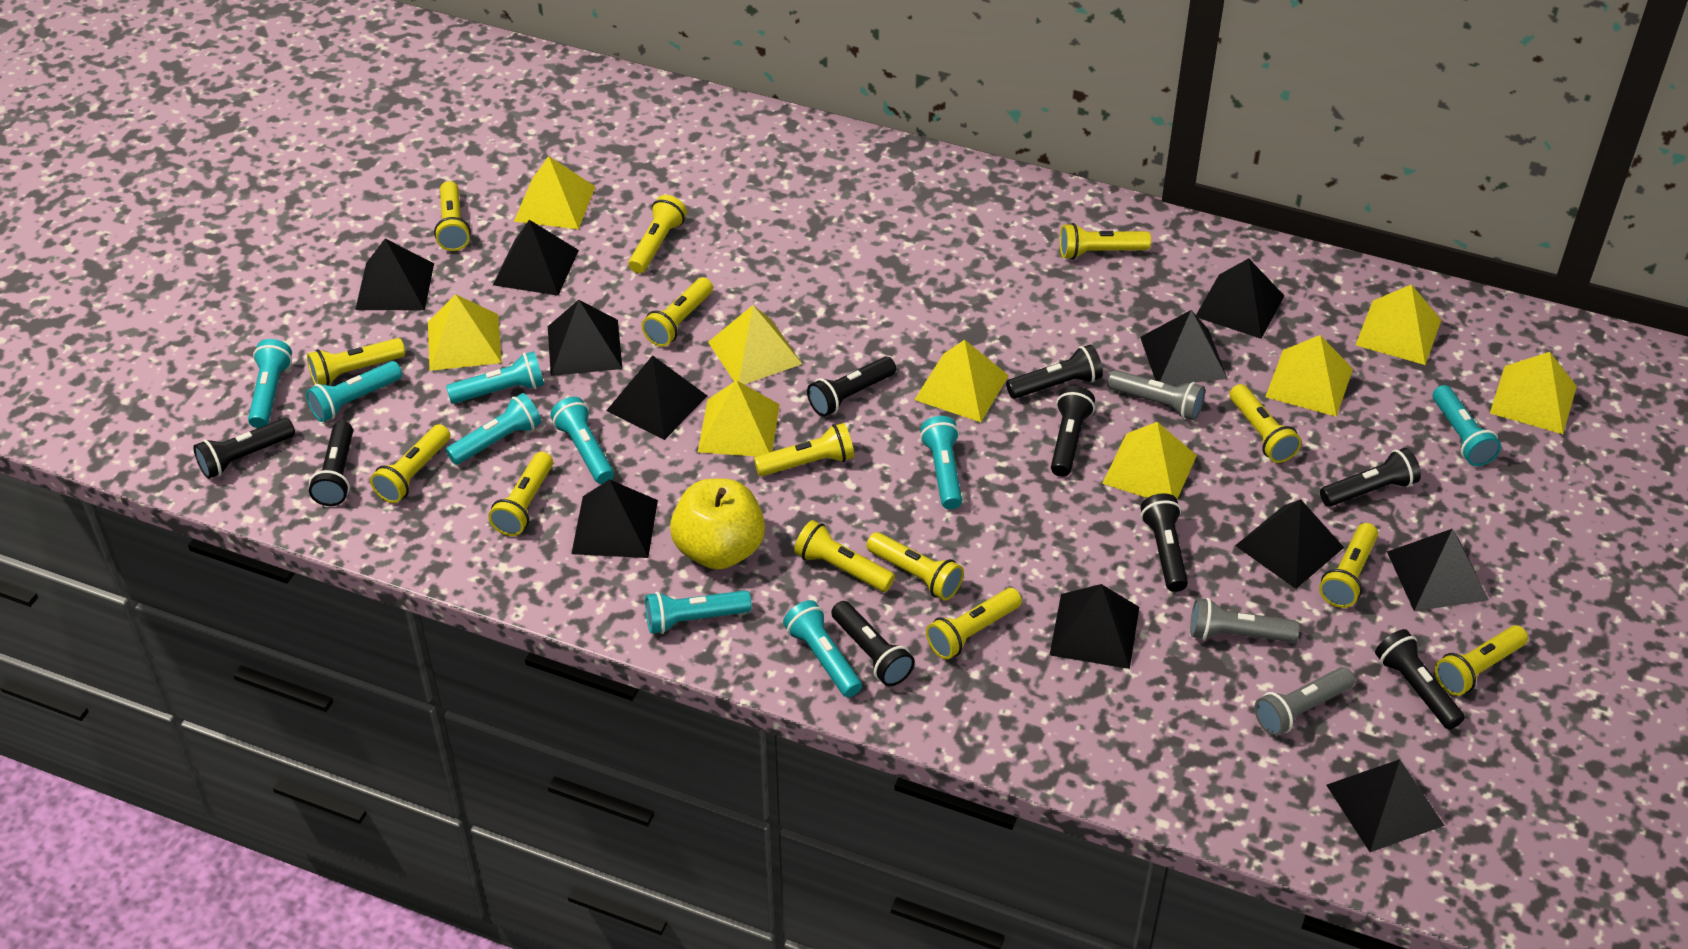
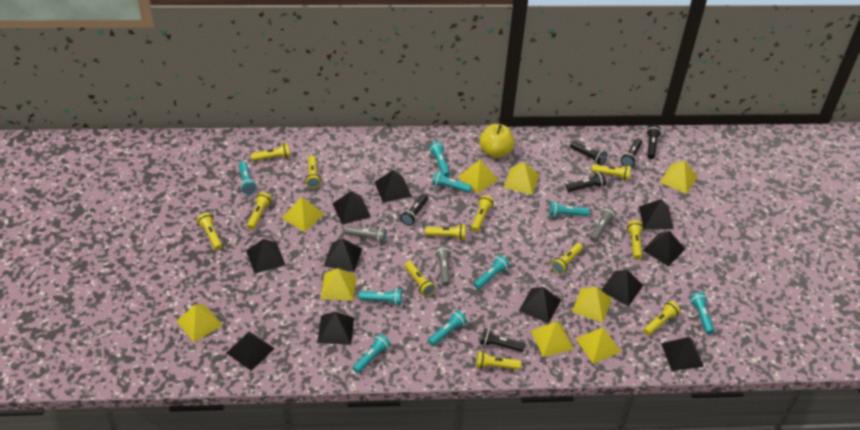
black flashlight: [193,418,295,479] [309,421,353,506] [807,357,896,417] [831,601,915,686] [1006,345,1103,399] [1051,386,1095,477] [1141,493,1188,592] [1320,448,1421,507] [1375,629,1465,730] = 9 -> [400,194,428,226] [480,328,525,352] [566,172,606,192] [570,141,607,165] [621,138,642,167] [646,125,662,159] = 6
yellow flashlight: [307,338,405,386] [370,424,450,503] [434,181,471,251] [488,452,553,536] [628,195,687,273] [642,277,713,347] [754,423,854,476] [794,520,895,592] [866,532,964,601] [926,588,1022,660] [1060,223,1151,259] [1230,384,1301,463] [1319,523,1378,608] [1435,625,1528,696] = 14 -> [197,213,222,250] [247,192,272,230] [251,143,290,161] [305,156,321,189] [405,261,436,296] [425,224,466,240] [471,195,494,232] [476,351,521,370] [551,243,583,274] [591,164,631,180] [627,220,643,260] [643,301,680,336] = 12

